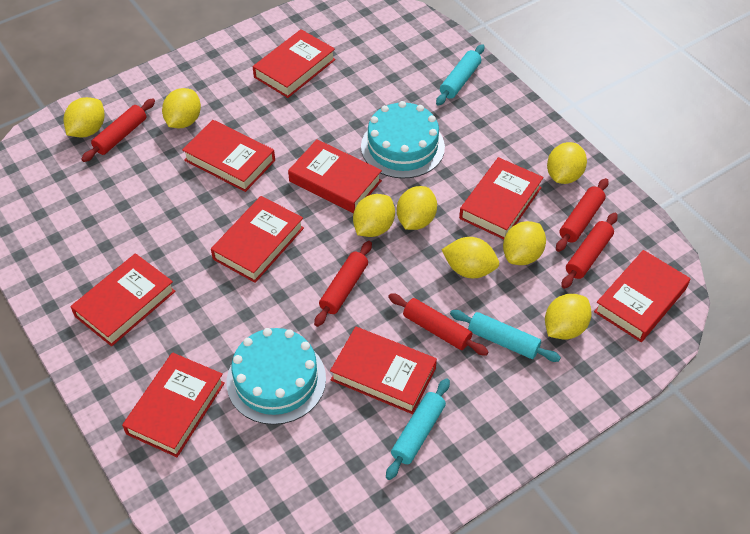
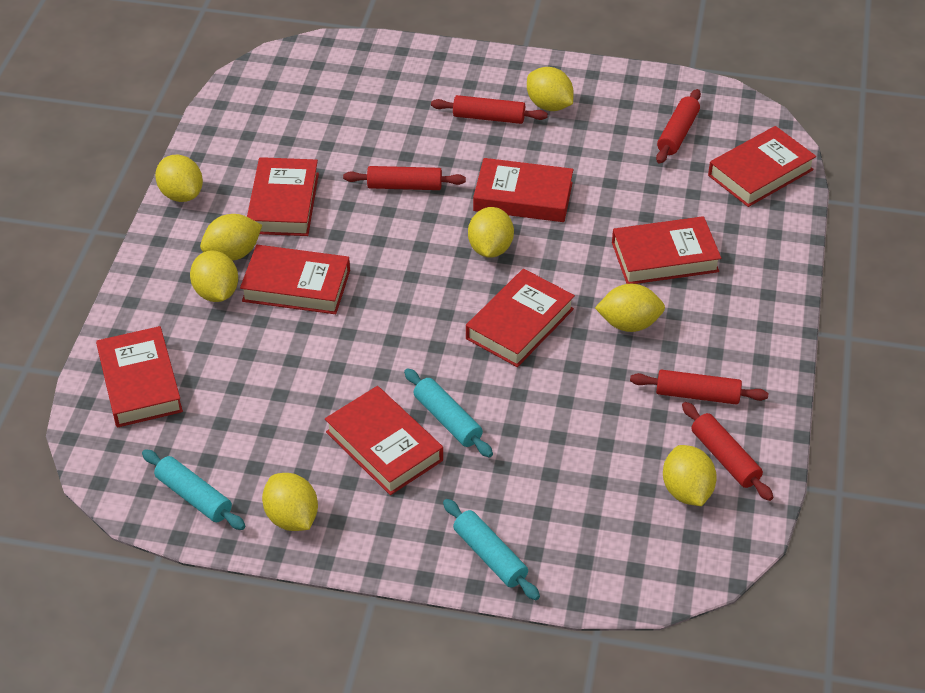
red book: [70,253,175,346] [122,352,225,457] [182,120,275,192] [211,196,304,283] [253,29,336,98] [288,139,382,213] [330,327,437,414] [459,157,544,239] [594,250,690,342] = 9 -> [96,326,183,428] [240,245,350,314] [247,157,319,236] [325,386,443,495] [466,269,575,367] [473,158,573,222] [612,216,721,284] [708,126,816,207] = 8
turquoise cake: [227,328,326,425] [361,101,445,179] = 2 -> none = 0

